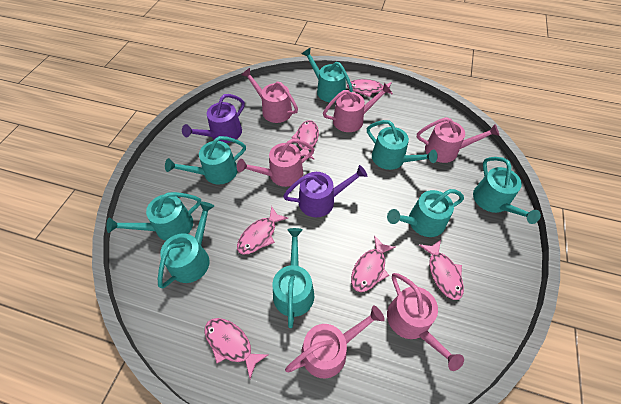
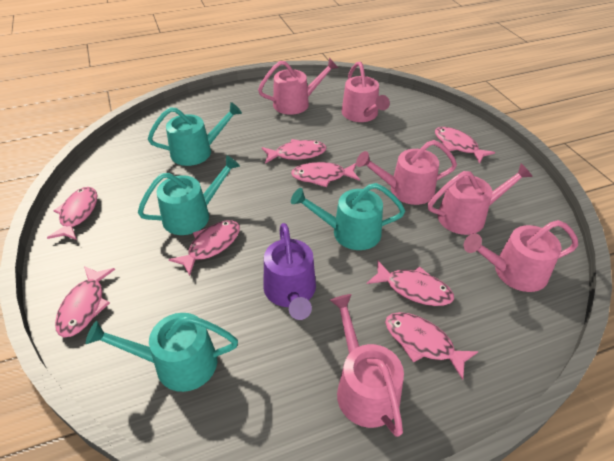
pink fish: [205,318,268,379] [237,206,289,255] [291,120,319,159] [347,79,393,97] [351,236,395,292] [419,240,464,300] = 6 -> [47,187,97,240] [55,266,115,338] [169,220,240,276] [262,139,326,164] [291,162,360,187] [367,261,454,306] [385,312,478,380] [435,127,495,164] = 8
purple watering can: [182,94,245,143] [283,165,367,217] = 2 -> [263,223,316,320] = 1
turquoise watering can: [106,192,201,241] [158,202,214,288] [165,136,246,185] [272,228,314,328] [302,48,353,102] [367,120,438,170] [387,189,464,237] [473,157,541,224] = 8 -> [86,313,238,392] [138,155,240,235] [148,102,242,166] [291,183,405,250] = 4

